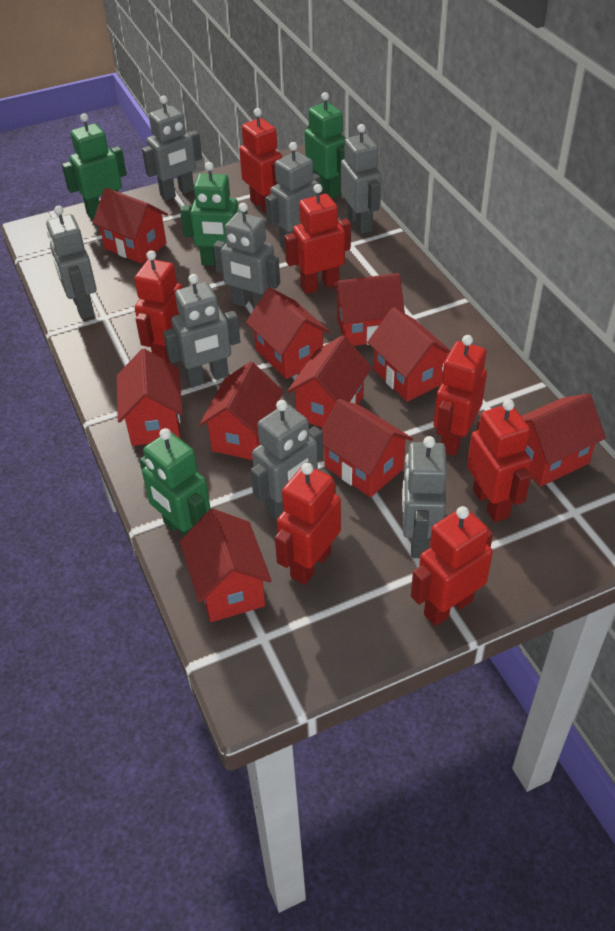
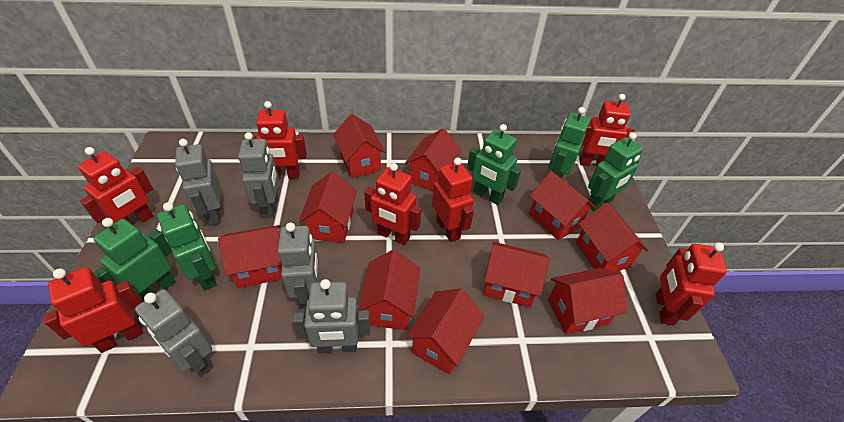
green robot: [62,113,127,219] [139,428,211,538] [180,162,248,266] [305,92,346,199] = 4 -> [93,218,176,302] [157,202,217,291] [467,124,521,205] [549,107,590,179] [587,132,643,211] = 5
grey robot: [46,206,97,319] [142,96,202,200] [163,274,241,387] [213,203,280,309] [251,400,323,520] [265,142,321,249] [341,124,381,234] [402,436,447,558] = 8 -> [135,289,213,377] [175,139,221,226] [238,132,279,218] [278,223,319,310] [292,279,370,353] = 5

